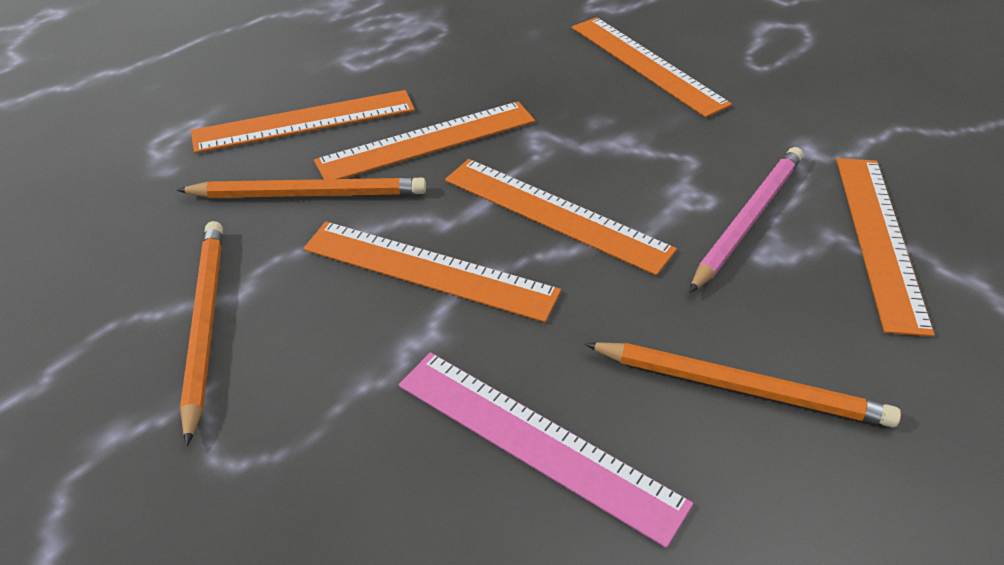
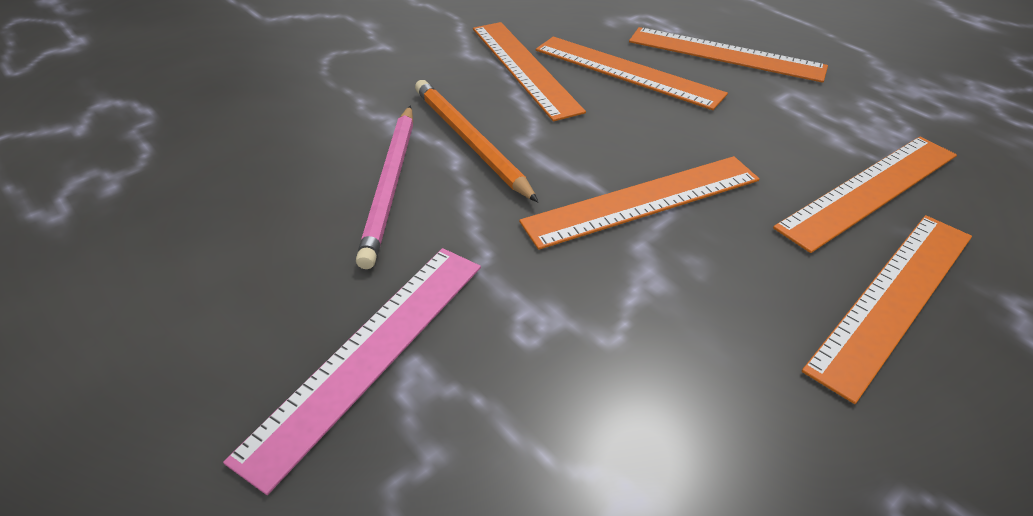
orange pencil: [176,177,426,198] [180,221,223,446] [584,342,901,428] = 3 -> [415,80,538,202] = 1

